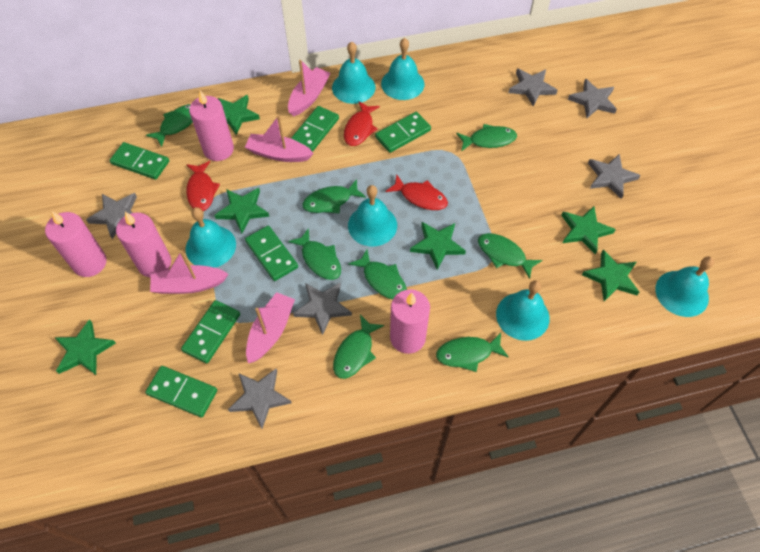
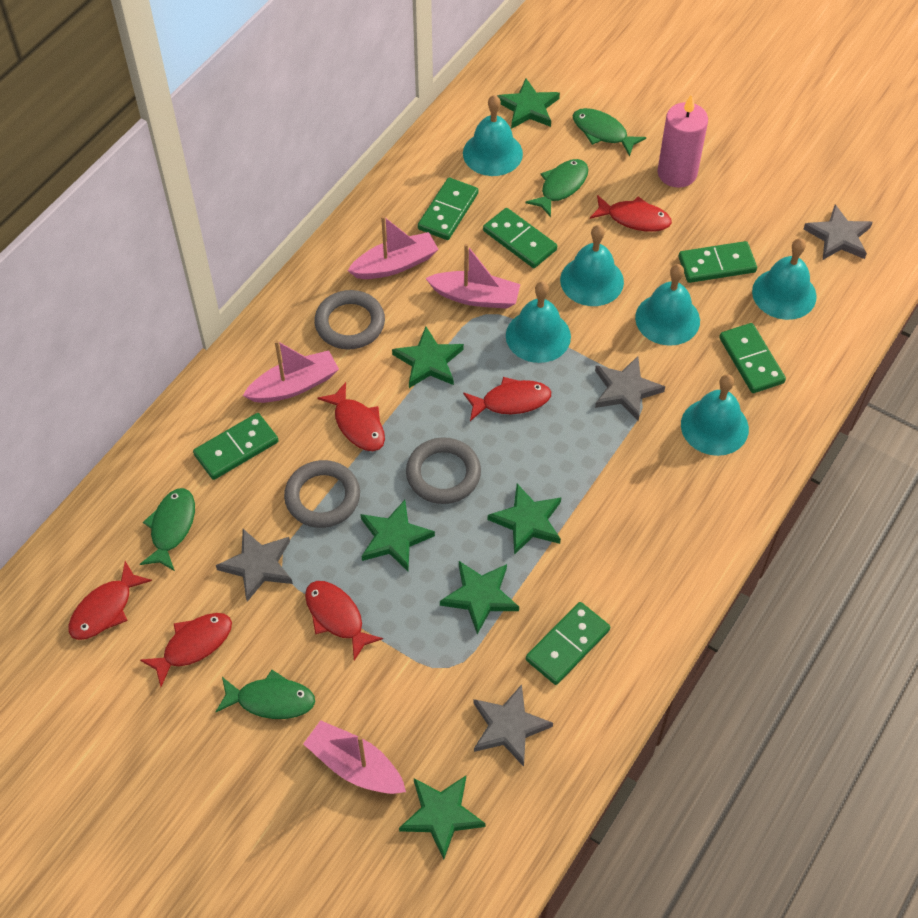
green fish: [146,104,193,147] [288,228,341,280] [302,179,366,213] [333,315,384,379] [348,249,407,299] [436,333,509,372] [456,124,517,151] [478,233,542,279] = 8 -> [140,488,195,571] [216,670,315,719] [525,159,588,217] [573,108,646,156] = 4
grey ring: none = 0 -> [284,460,360,528] [314,290,385,350] [406,437,481,504] = 3
grey star: [86,193,137,239] [228,369,291,429] [293,282,352,335] [508,69,558,107] [568,79,617,118] [588,154,640,199] = 6 -> [216,529,293,602] [473,684,553,767] [595,356,665,421] [804,204,873,260] = 4
pink candle: [45,211,107,277] [116,212,171,278] [189,90,234,161] [390,289,430,354] = 4 -> [657,94,708,188] = 1
red fish: [186,161,220,211] [344,101,380,146] [385,174,448,210] = 3 -> [68,561,152,640] [140,613,232,687] [305,581,383,661] [317,382,385,451] [463,377,551,421] [590,195,672,232] = 6

